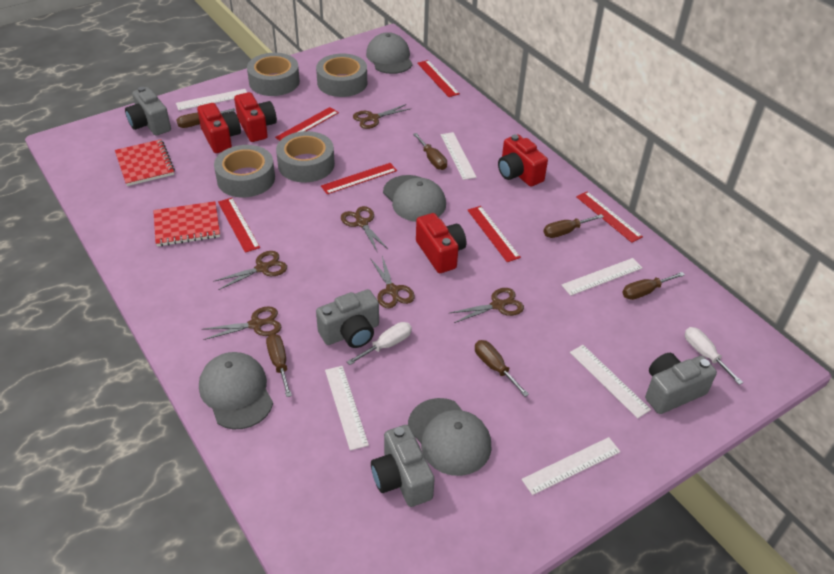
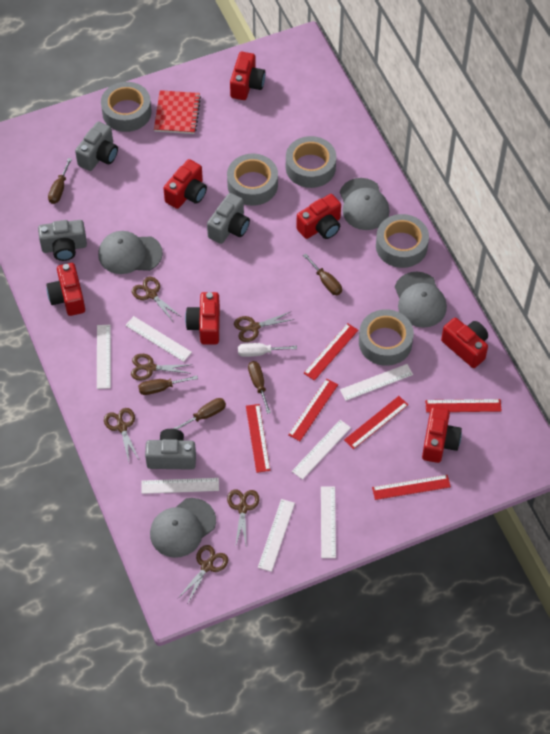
brown screwdriver: [177,108,235,128] [266,334,292,397] [413,133,447,170] [475,340,529,397] [544,214,604,238] [622,272,685,300] = 6 -> [48,158,72,204] [138,375,198,395] [173,398,226,429] [248,361,271,414] [303,253,342,295] = 5
grey tape: [214,145,275,198] [247,53,300,96] [276,131,335,183] [316,54,367,97] = 4 -> [101,82,152,132] [227,154,278,206] [286,136,336,188] [359,309,414,366] [376,214,429,268] = 5
red camera: [197,103,241,153] [234,92,277,142] [416,213,466,273] [498,134,548,187] = 4 -> [46,263,85,316] [163,159,207,209] [185,292,220,345] [230,52,266,100] [296,194,341,239] [422,407,462,463] [441,318,488,368] = 7
red notebook: [115,139,175,186] [153,201,220,246] = 2 -> [154,90,201,134] = 1
white ruler: [176,89,247,110] [325,366,369,451] [441,132,477,180] [521,437,621,495] [562,258,642,296] [570,345,651,419] = 6 -> [97,325,111,389] [125,316,192,362] [141,478,219,494] [258,499,295,572] [292,420,351,480] [321,486,336,558] [340,364,413,401] = 7
white screwdriver: [347,322,412,365] [685,327,743,385] = 2 -> [238,343,297,357] = 1

